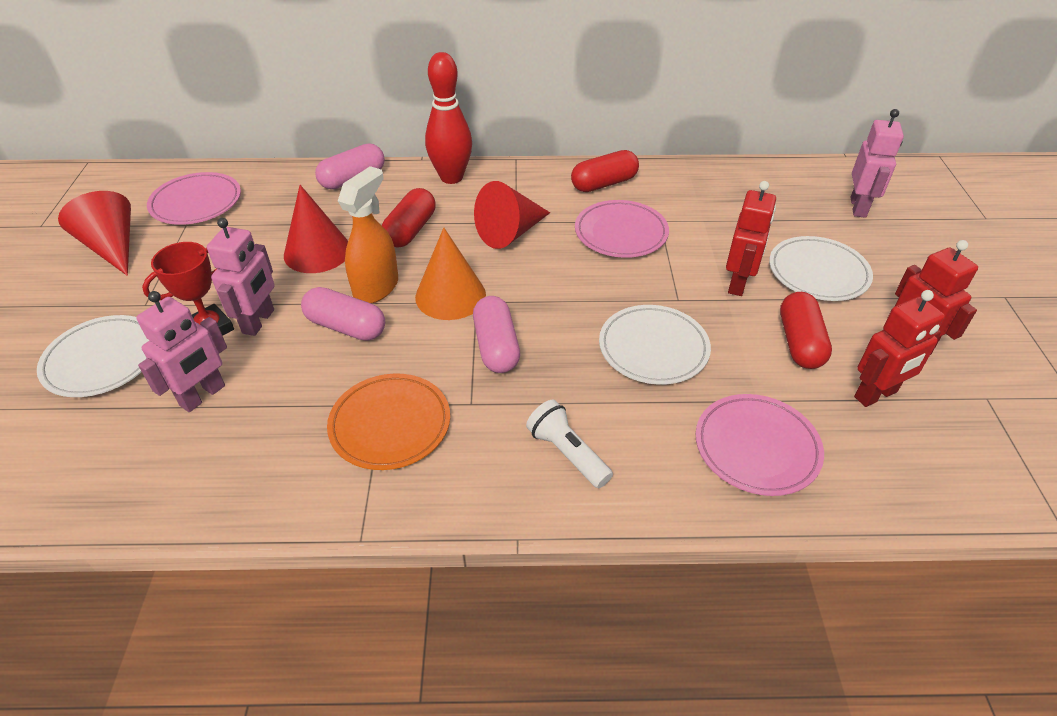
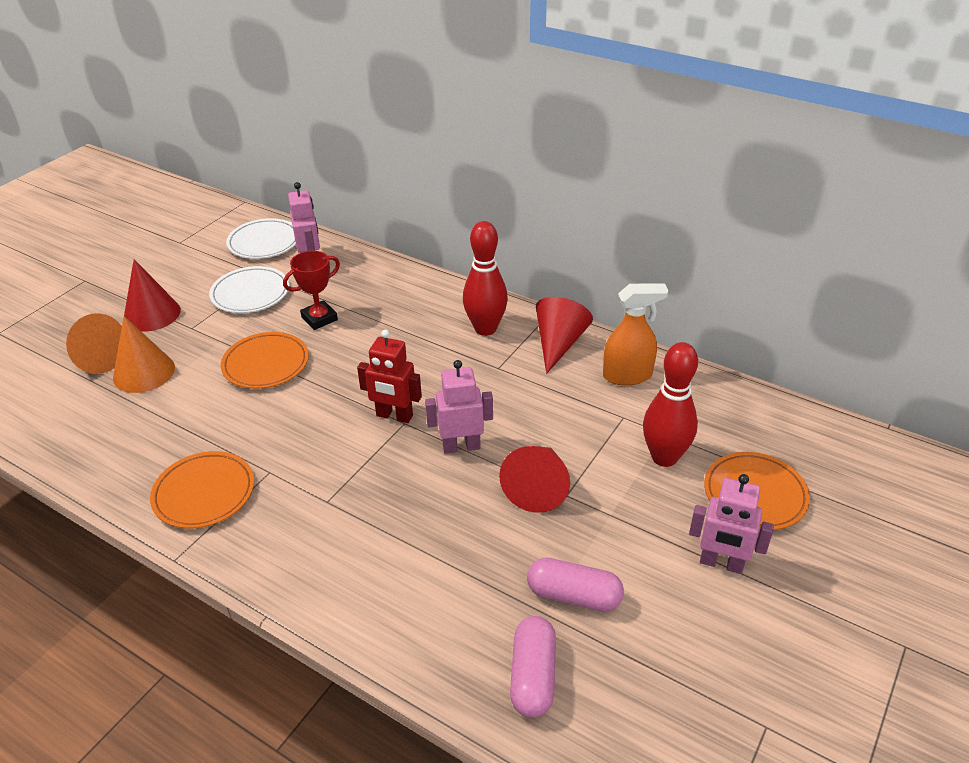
orange cone: [415,227,486,320] = 1 -> [66,313,122,374] [113,316,175,393] = 2
orange plate: [327,373,450,470] = 1 -> [150,451,254,529] [221,332,309,389] [704,452,810,530] = 3
pink capsule: [301,287,385,341] [315,143,385,189] [473,296,520,373] = 3 -> [510,616,556,717] [527,558,624,612] = 2
pink plate: [147,172,241,225] [575,200,669,258] [696,394,824,496] = 3 -> none = 0
red bowling pin: [425,52,472,184] = 1 -> [463,221,508,336] [643,342,698,467] = 2
red capsule: [382,188,436,248] [571,150,639,192] [780,292,832,369] = 3 -> none = 0
red robot: [726,181,776,296] [854,290,945,407] [895,240,978,355] = 3 -> [357,330,422,423] = 1
white flashlight: [526,400,613,488] = 1 -> none = 0
white plate: [37,315,149,397] [599,305,711,385] [769,236,873,301] = 3 -> [209,266,289,313] [226,218,296,259] = 2

